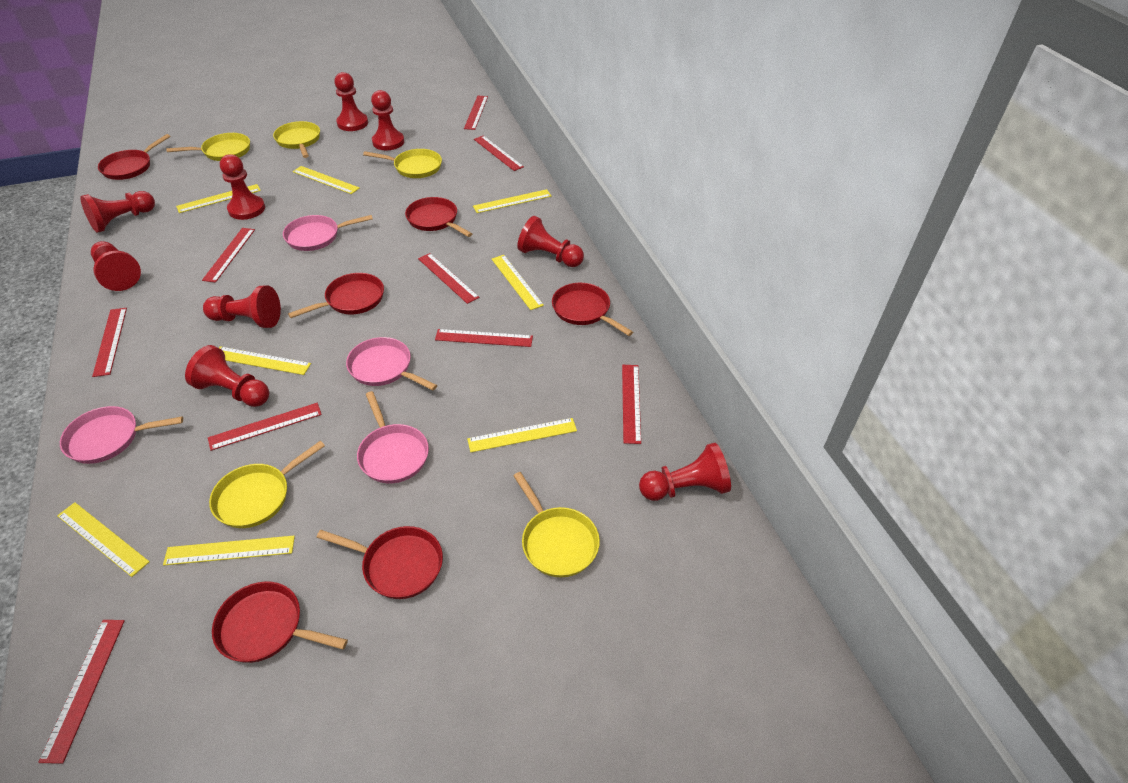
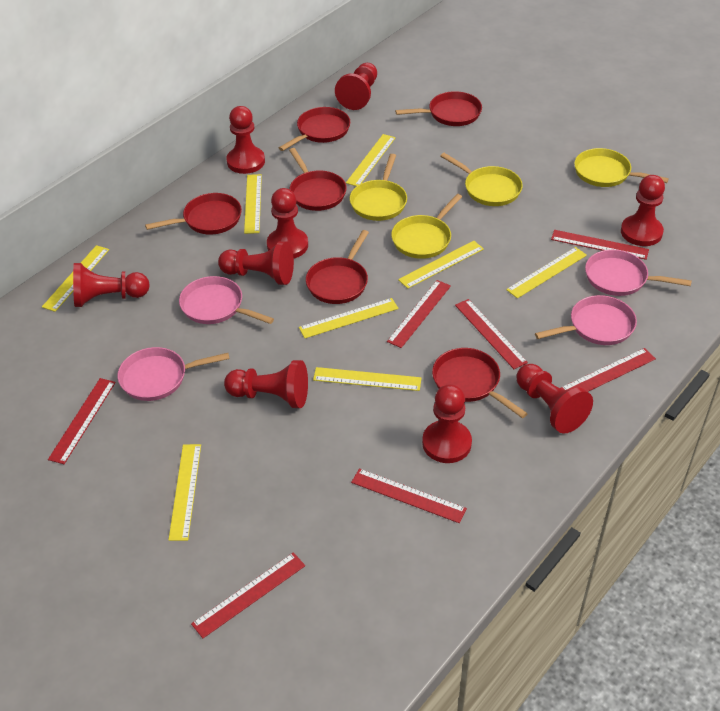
red ruler: [38,620,125,764] [92,308,127,377] [202,228,255,283] [208,403,322,451] [418,253,480,304] [435,329,533,347] [464,96,488,130] [474,136,524,171] [622,365,641,444] = 9 -> [48,378,116,464] [191,552,305,638] [351,468,467,523] [387,280,451,348] [455,299,528,369] [551,230,649,260] [561,348,656,392] = 7
yellow pan: [166,133,250,161] [209,441,325,528] [273,121,320,158] [363,149,442,178] [513,472,600,577] = 5 -> [350,154,407,221] [391,194,462,259] [440,153,523,206] [574,148,669,187] = 4

